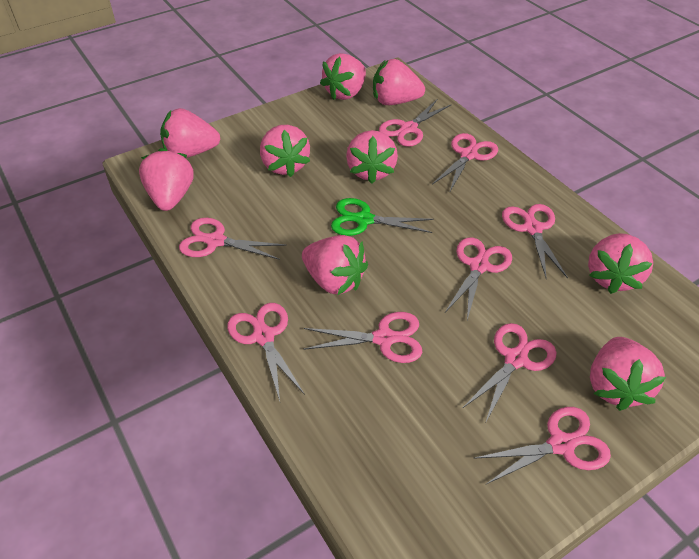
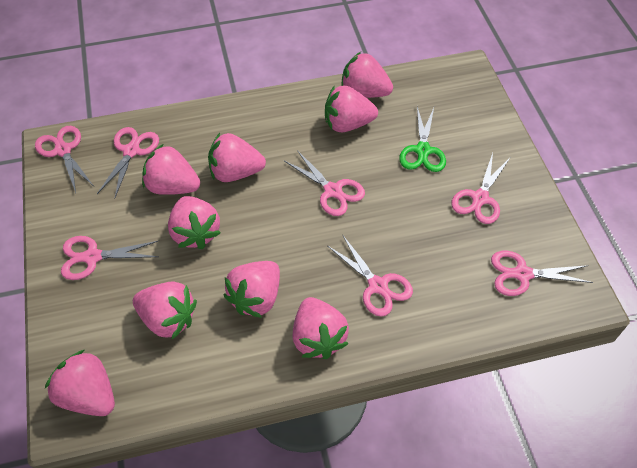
pink scissors: [179,218,287,260] [227,303,305,401] [304,312,422,363] [379,100,452,147] [432,133,498,191] [445,237,512,320] [463,323,557,421] [473,407,611,484] [502,204,568,279] = 9 -> [35,126,93,193] [61,236,159,280] [97,127,159,199] [285,150,365,216] [328,234,413,317] [451,153,510,224] [491,251,593,296] = 7

